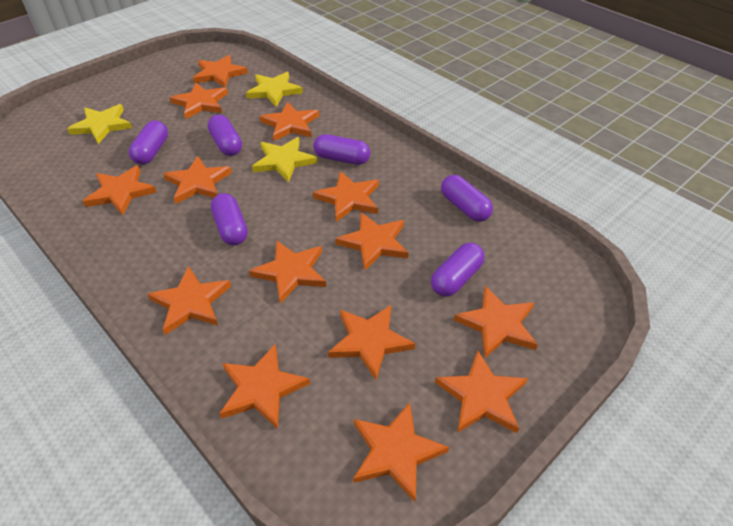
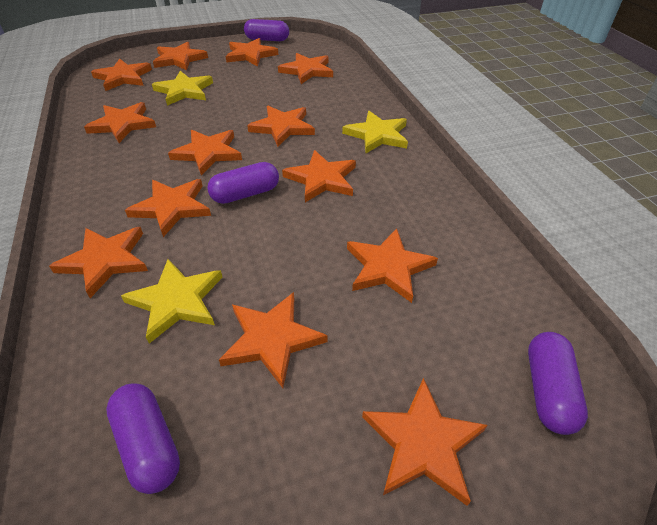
orange star: [83,165,157,215] [147,266,231,335] [163,156,232,204] [169,82,228,119] [193,55,248,87] [219,345,310,429] [249,240,326,304] [259,102,319,141] [313,171,379,222] [328,305,416,380] [335,213,409,271] [353,403,449,502] [435,351,528,433] [454,286,538,359] = 14 -> [49,227,148,298] [84,102,156,143] [91,59,152,91] [125,179,211,237] [153,41,208,71] [168,130,242,176] [219,292,328,388] [226,38,278,67] [247,106,315,147] [278,53,333,84] [282,150,356,202] [347,228,438,303] [362,378,487,506] = 13
purple capsule: [129,120,168,165] [208,115,242,156] [211,193,248,245] [314,134,370,165] [431,243,485,297] [441,175,493,222] = 6 -> [106,383,180,494] [207,162,279,204] [244,19,289,41] [528,332,588,435] = 4

